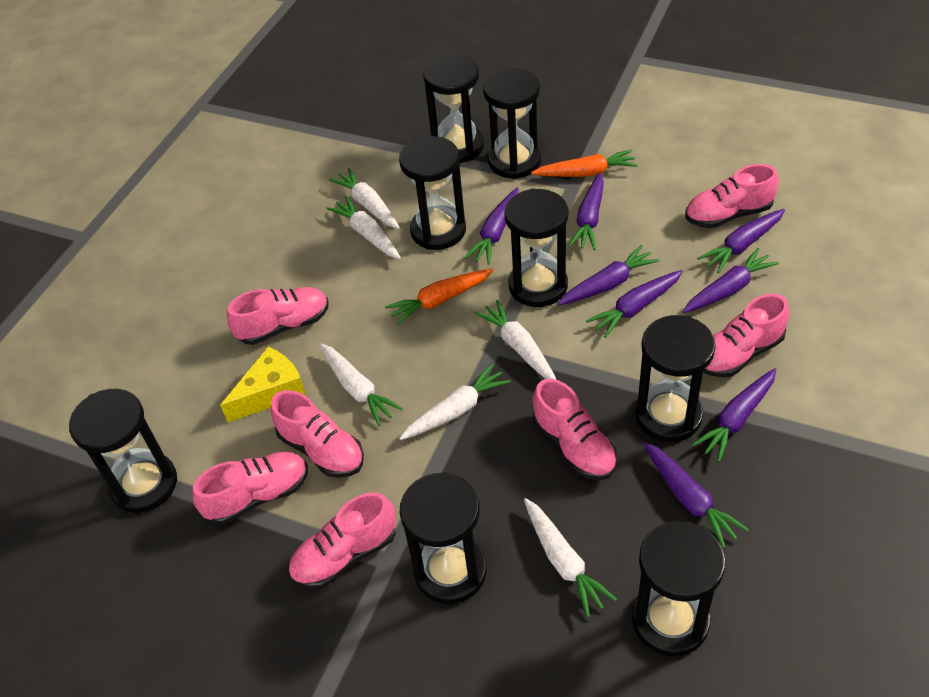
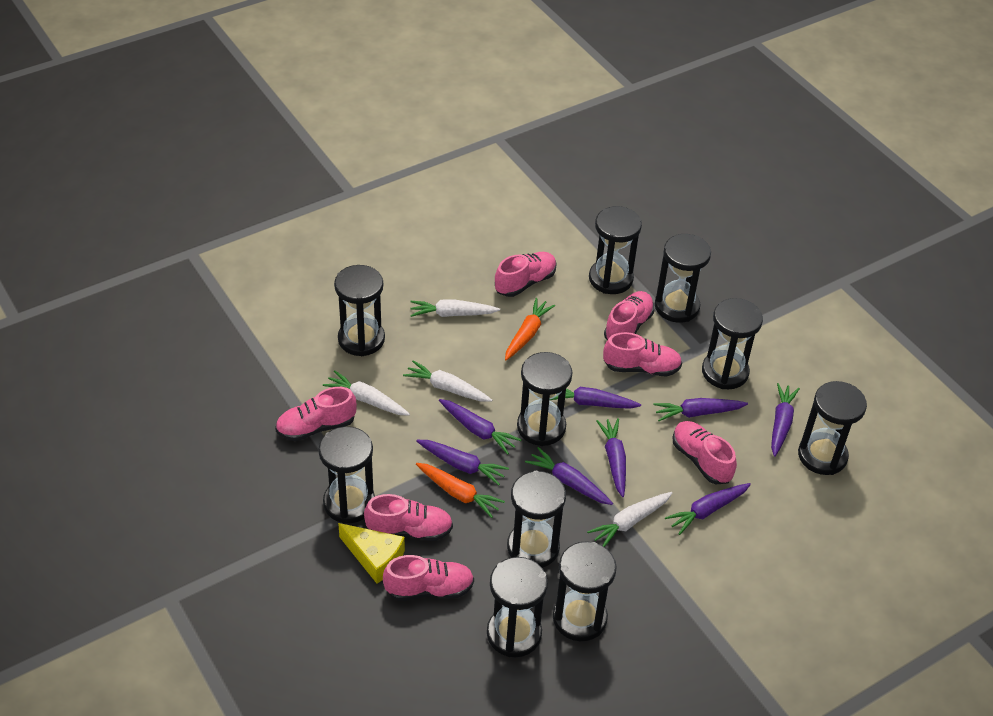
black hourglass: [69,389,177,513] [399,136,466,250] [400,472,487,604] [423,55,484,163] [483,68,541,179] [505,188,568,307] [632,521,725,656] [635,315,716,442] = 8 -> [318,426,375,524] [334,265,385,356] [487,557,548,657] [507,471,566,568] [517,352,572,446] [553,541,617,641] [589,206,642,294] [655,234,711,323] [702,298,763,389] [798,381,867,475] = 10
white carrot: [320,344,403,426] [326,196,401,259] [329,168,400,229] [399,364,511,440] [474,300,557,380] [524,498,617,617] = 6 -> [323,370,410,416] [403,361,492,402] [410,300,500,317] [587,492,672,547] = 4

